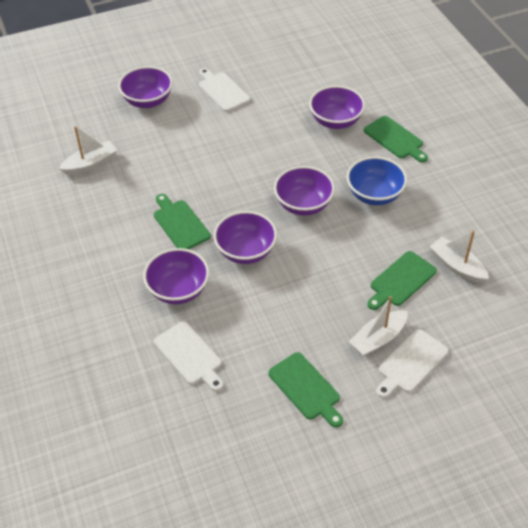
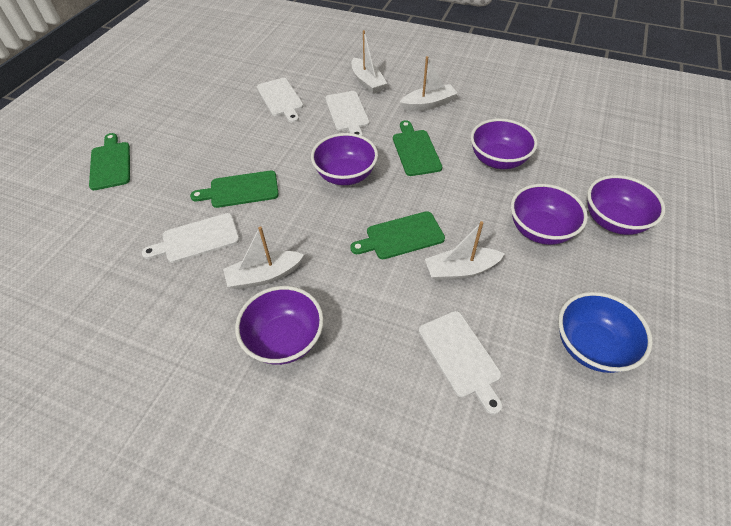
white boat: [59,126,117,175] [349,296,408,356] [430,230,489,283] = 3 -> [223,226,304,290] [351,30,387,94] [400,56,458,111] [425,221,505,281] = 4
white cutting board: [154,321,224,391] [199,68,250,112] [376,329,449,398] = 3 -> [142,213,240,263] [257,78,303,123] [325,91,369,136] [419,311,502,415] = 4

